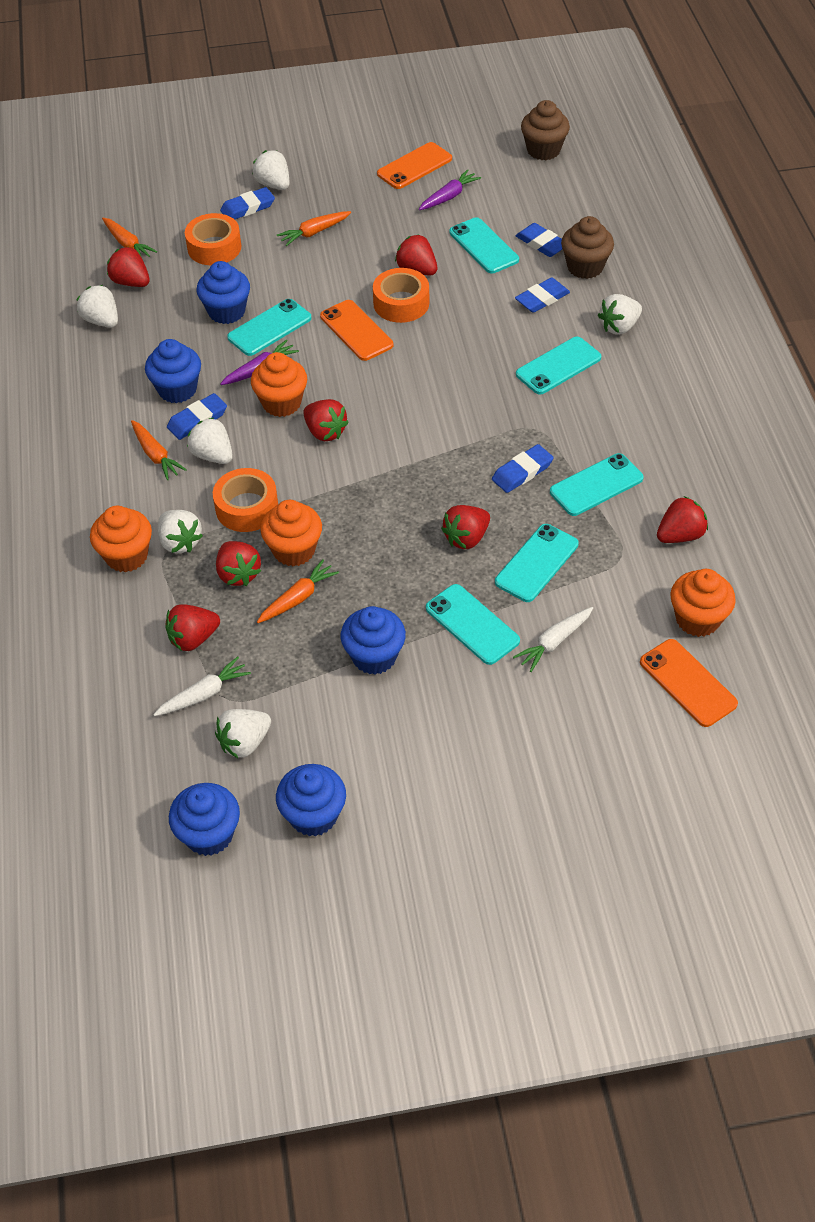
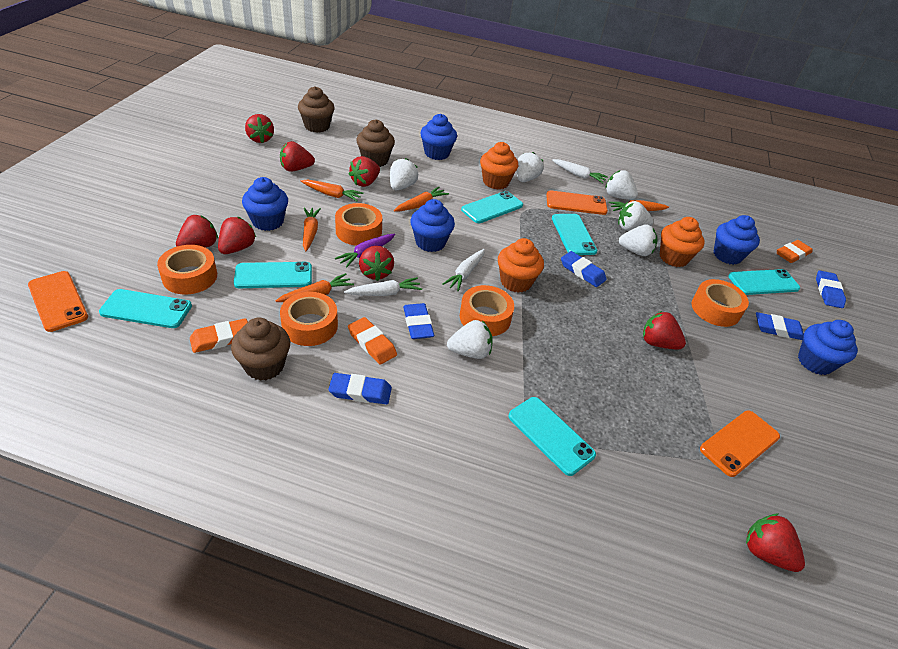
brown cupcake: [521,100,570,160] [561,216,614,279] = 2 -> [231,318,290,381] [298,86,335,133] [356,119,395,167] = 3
orange carrot: [102,218,157,258] [131,420,187,480] [257,559,339,623] [277,211,351,246] = 4 -> [276,273,354,302] [301,179,363,202] [303,207,321,251] [394,187,449,212] [609,200,669,211] = 5
orange cupcake: [90,506,152,572] [251,352,307,417] [261,500,322,567] [671,569,736,637] = 4 -> [480,142,518,190] [498,238,544,293] [660,217,705,267] = 3
orange eraser: none = 0 -> [190,318,248,353] [348,317,397,365] [777,240,813,263] = 3
orange tape: [185,213,241,265] [213,468,278,532] [373,268,429,323] = 3 -> [157,245,217,295] [280,292,338,346] [335,203,382,246] [460,285,514,336] [691,279,749,327] = 5
purple carrot: [220,340,299,385] [419,169,481,210] = 2 -> [335,234,395,268] = 1
red strawberry: [107,247,150,287] [165,604,220,651] [216,541,261,586] [303,399,349,441] [395,235,438,275] [441,505,490,549] [657,496,708,543] = 7 -> [176,215,218,248] [218,217,256,254] [245,114,274,143] [280,141,315,172] [349,156,380,187] [359,246,394,281] [643,311,686,350] [746,514,805,572] = 8
white carrot: [153,656,251,716] [513,607,593,672] = 2 -> [344,277,422,296] [442,249,485,291] [552,159,608,183] = 3

